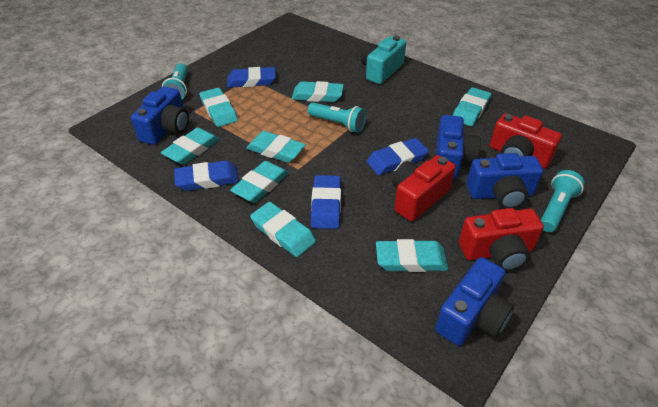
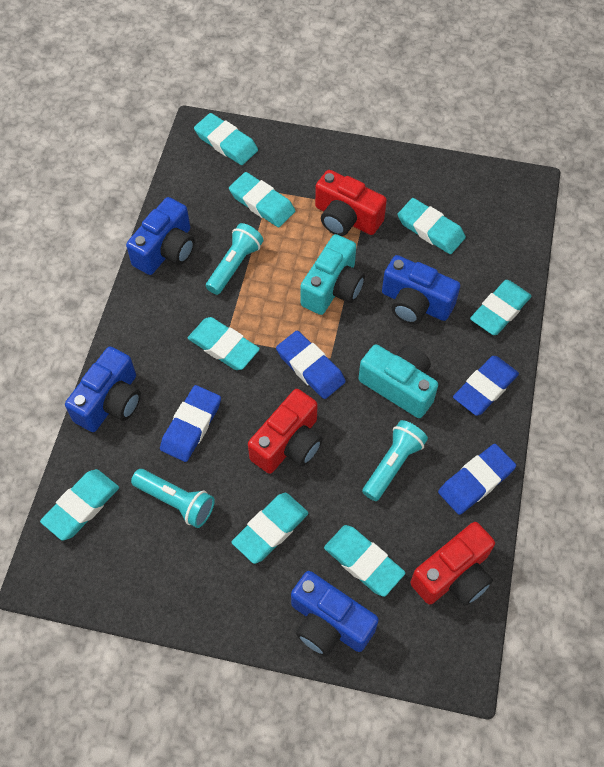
turquoise camera: [361,36,406,84] = 1 -> [300,234,365,315] [359,344,438,418] = 2

